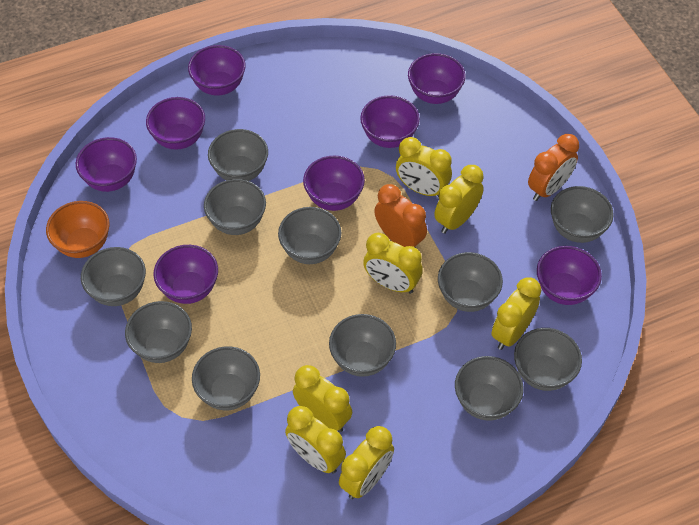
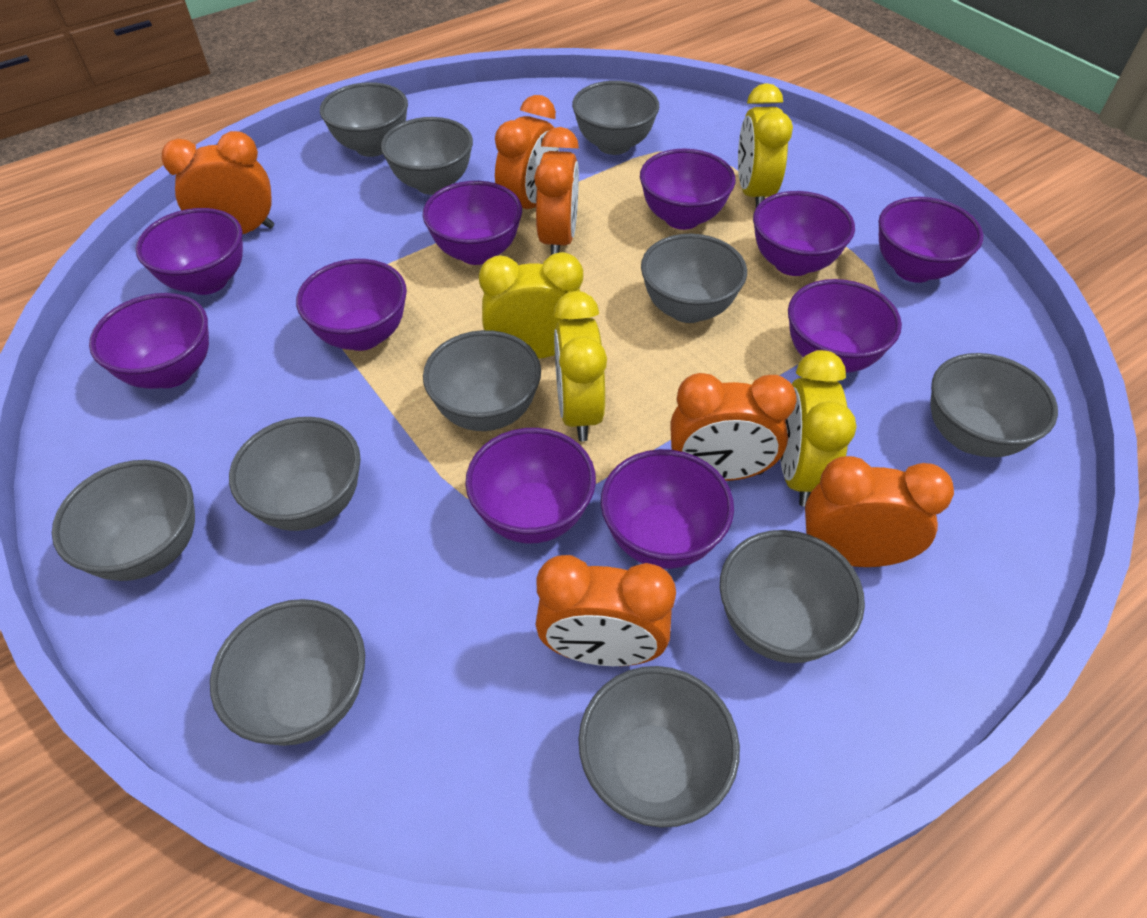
orange bowl: [46,201,110,258] = 1 -> none = 0
orange clock: [374,184,427,248] [528,134,579,201] = 2 -> [161,131,274,234] [495,95,559,209] [534,127,579,255] [536,555,676,666] [670,373,797,481] [805,456,954,567] = 6
purple bowl: [76,137,137,192] [146,97,205,150] [153,245,218,304] [188,45,246,96] [303,156,365,211] [360,95,420,148] [408,53,465,104] [537,246,602,305] = 8 -> [89,293,209,389] [136,208,243,295] [296,259,407,351] [423,181,522,265] [465,428,596,543] [601,449,734,569] [640,149,735,230] [753,191,855,276] [788,279,902,373] [878,197,983,283] = 10
yellow clock: [285,406,346,473] [293,365,352,432] [339,426,394,499] [363,233,423,294] [396,137,452,197] [434,165,484,234] [491,277,541,350] = 7 -> [479,252,583,359] [553,291,607,441] [738,83,793,207] [780,350,857,507] = 4

